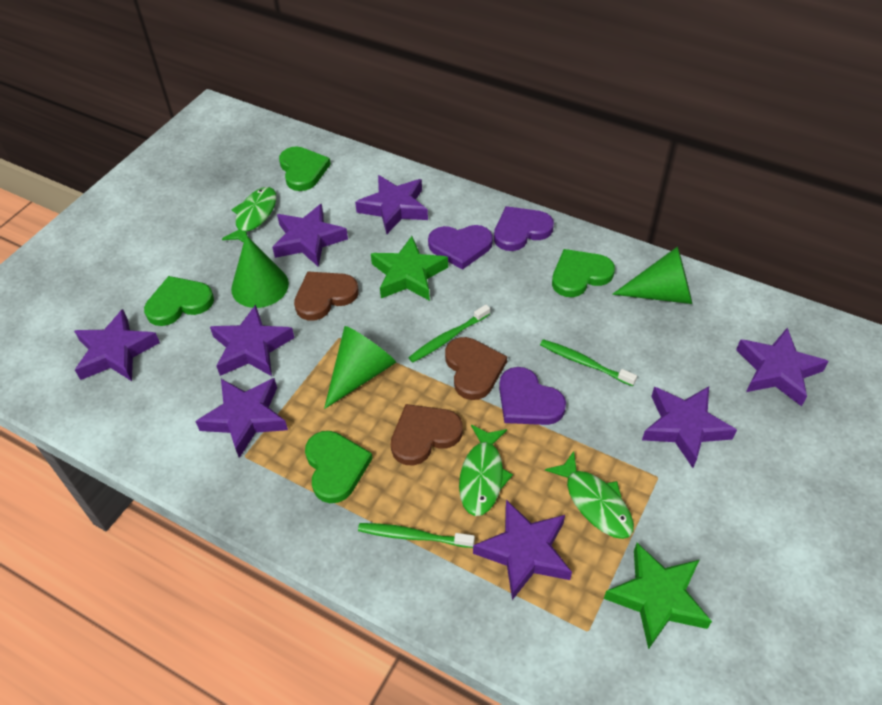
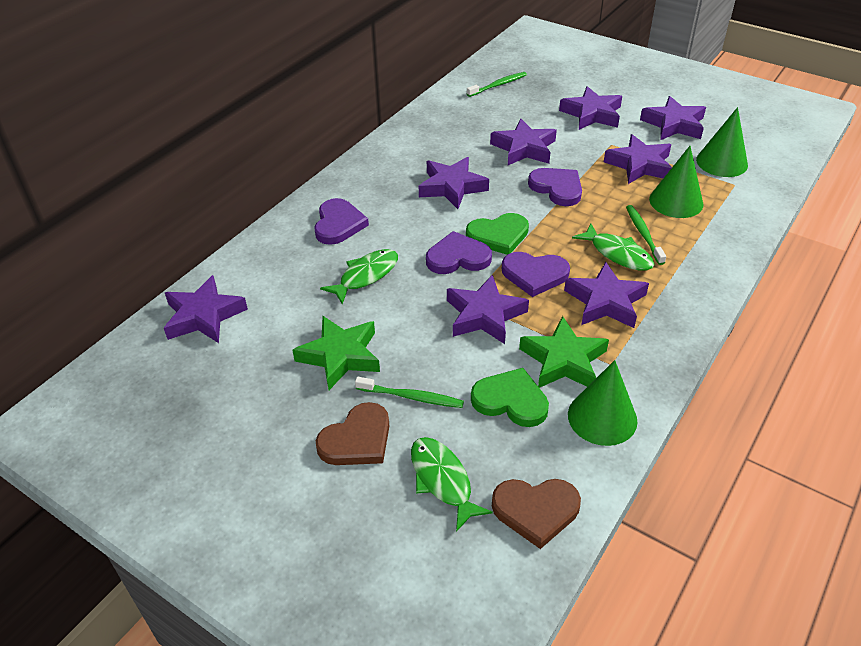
brown heart: [294,272,359,321] [391,404,463,466] [445,337,507,400] = 3 -> [316,402,389,465] [492,479,581,549] = 2
green heart: [144,276,214,326] [279,146,331,191] [305,431,373,503] [552,249,615,297] = 4 -> [466,213,529,255] [471,368,549,427] = 2
purple heart: [428,225,493,270] [494,206,554,251] [499,367,566,425] = 3 -> [314,198,369,245] [426,231,492,274] [502,252,570,297] [528,168,582,206] = 4

